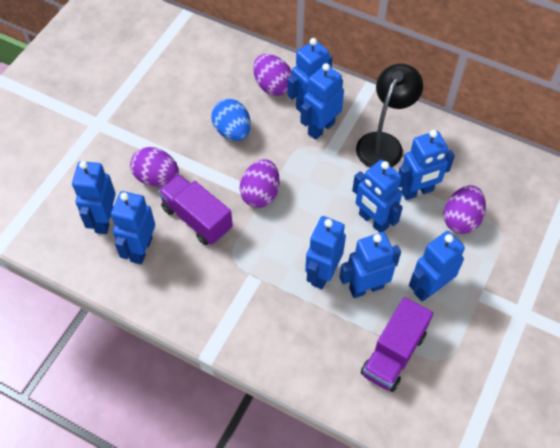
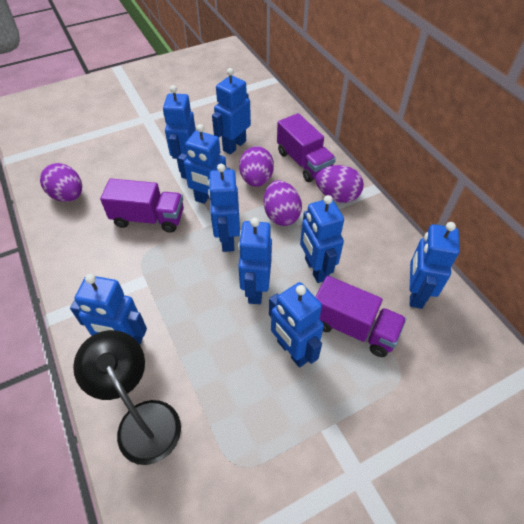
blue egg: [211,99,251,141] = 1 -> none = 0
purple truck: [158,174,233,245] [361,297,433,392] = 2 -> [100,179,184,233] [277,113,336,182] [315,276,406,357] = 3

